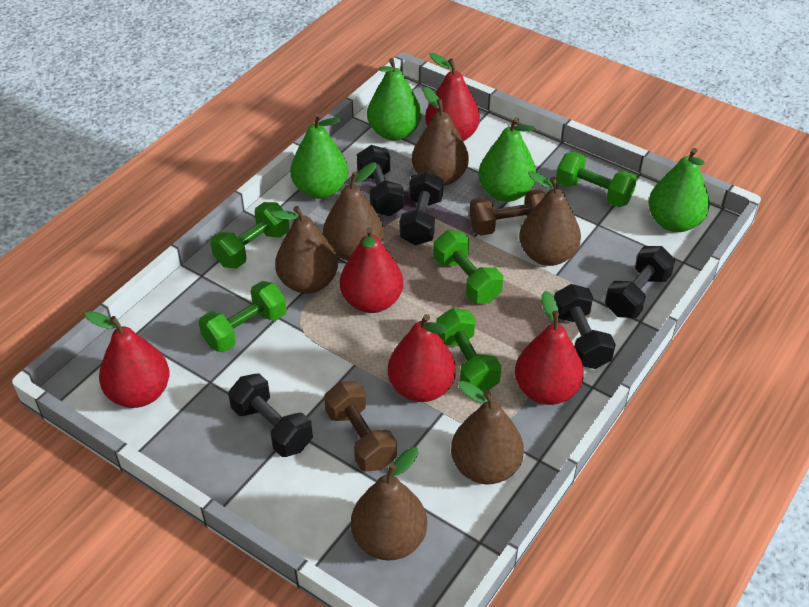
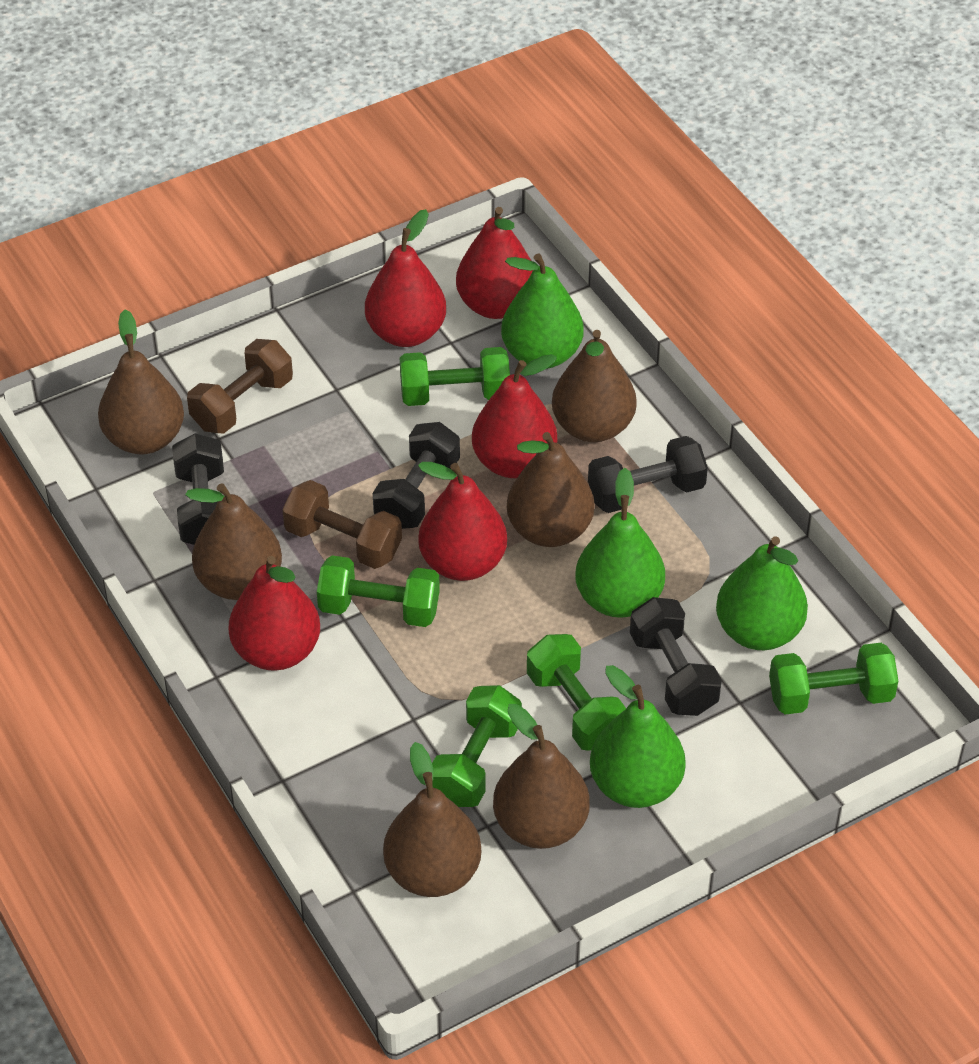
black dumbbell: [228,374,313,457] [357,145,404,216] [399,171,444,245] [554,284,616,369] [605,246,675,318] = 5 -> [172,433,224,545] [373,422,460,529] [588,436,708,513] [630,597,722,716] = 4

